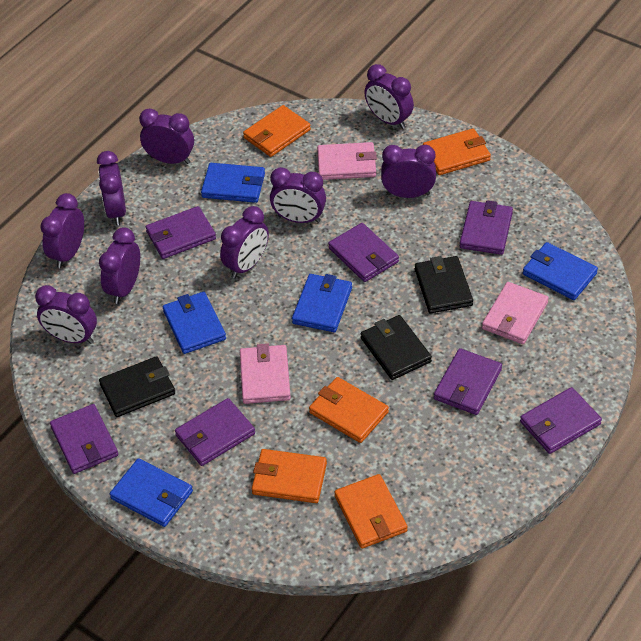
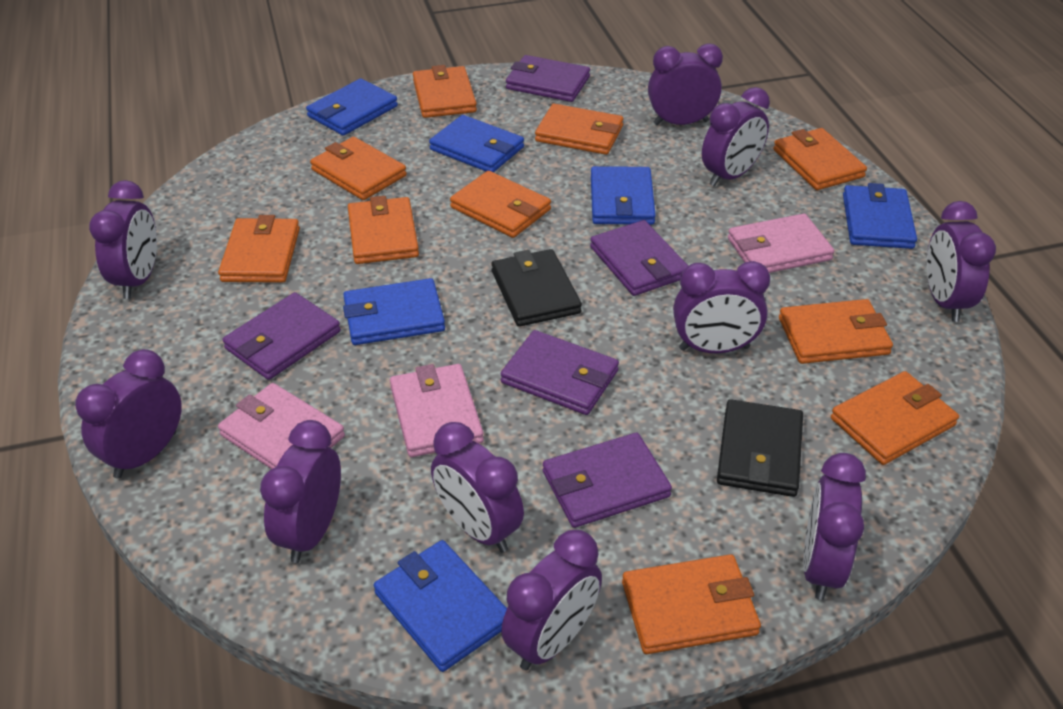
black wallet: [99,356,175,417] [361,315,432,380] [415,256,473,313] = 3 -> [491,249,582,327] [717,399,803,497] = 2
blue wallet: [110,458,193,527] [163,292,226,354] [201,163,265,203] [292,274,352,332] [523,242,598,300] = 5 -> [306,79,398,136] [343,278,445,345] [374,540,507,672] [429,115,524,173] [591,166,656,225] [843,183,917,249] = 6
orange wallet: [243,105,311,157] [252,449,327,503] [309,377,389,443] [335,474,407,549] [423,128,491,175] = 5 -> [218,215,300,283] [310,137,407,200] [348,196,419,264] [413,65,477,118] [450,171,551,238] [535,104,624,155] [622,554,761,654] [773,128,867,190] [779,299,893,364] [831,371,959,465] = 10
purple clock: [35,285,97,344] [40,193,84,268] [97,151,126,225] [99,227,140,304] [139,108,194,164] [220,206,269,278] [270,167,326,223] [364,64,414,129] [381,145,436,198] = 9 -> [75,349,182,479] [89,180,157,299] [260,420,341,563] [431,422,524,553] [501,530,602,670] [648,43,723,125] [673,261,770,353] [702,87,770,187] [803,453,866,600] [927,201,996,322] = 10
purple wallet: [50,404,118,474] [146,206,216,259] [175,398,255,466] [328,223,399,282] [434,348,502,415] [460,200,513,255] [520,387,602,454] = 7 -> [223,292,341,380] [500,330,619,415] [506,55,590,102] [543,433,672,528] [590,220,688,296] = 5

